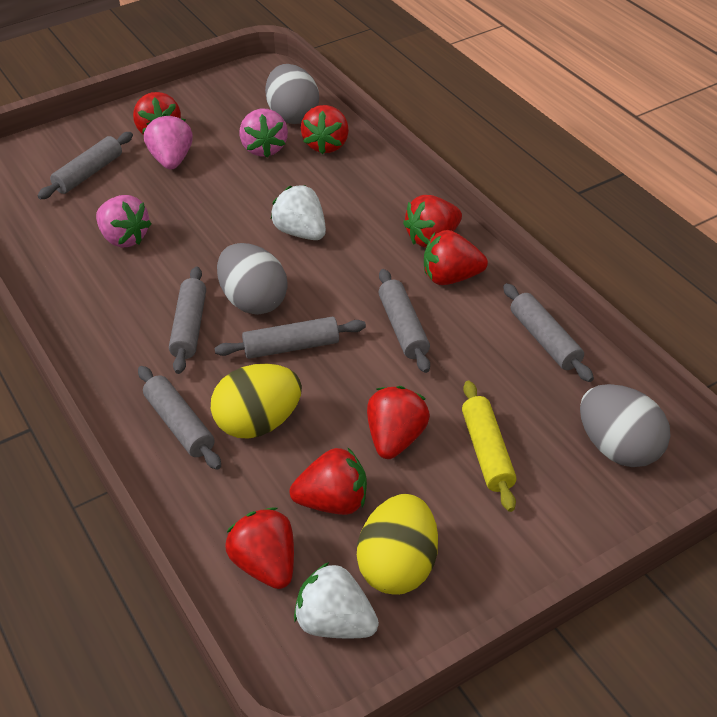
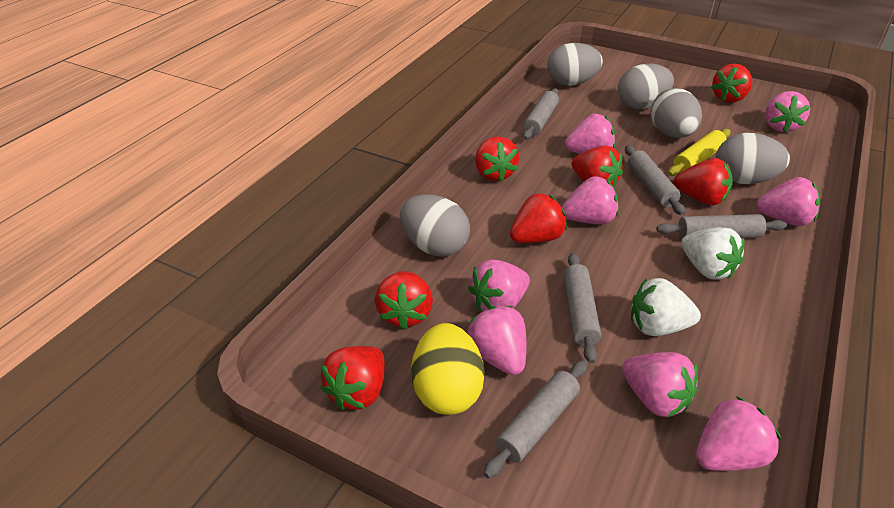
grey egg: [217,243,288,315] [265,64,319,124] [580,384,671,467] = 3 -> [399,194,470,256] [547,43,603,86] [618,64,674,109] [651,88,702,138] [716,133,790,184] = 5
grey rolling pin: [38,132,133,199] [138,366,221,470] [169,267,206,374] [214,317,366,359] [378,269,430,373] [503,283,594,382] = 6 -> [483,360,587,478] [523,88,559,140] [564,253,601,363] [625,145,685,215] [656,214,787,239] = 5
pink strawberry: [96,195,152,248] [144,114,193,169] [239,109,288,158] = 3 -> [467,306,526,375] [468,260,530,311] [562,176,619,224] [565,114,615,154] [622,352,698,417] [696,396,781,471] [756,177,821,226] [765,91,810,133] = 8
yellow egg: [211,364,302,439] [357,494,438,595] = 2 -> [411,323,485,415] = 1

